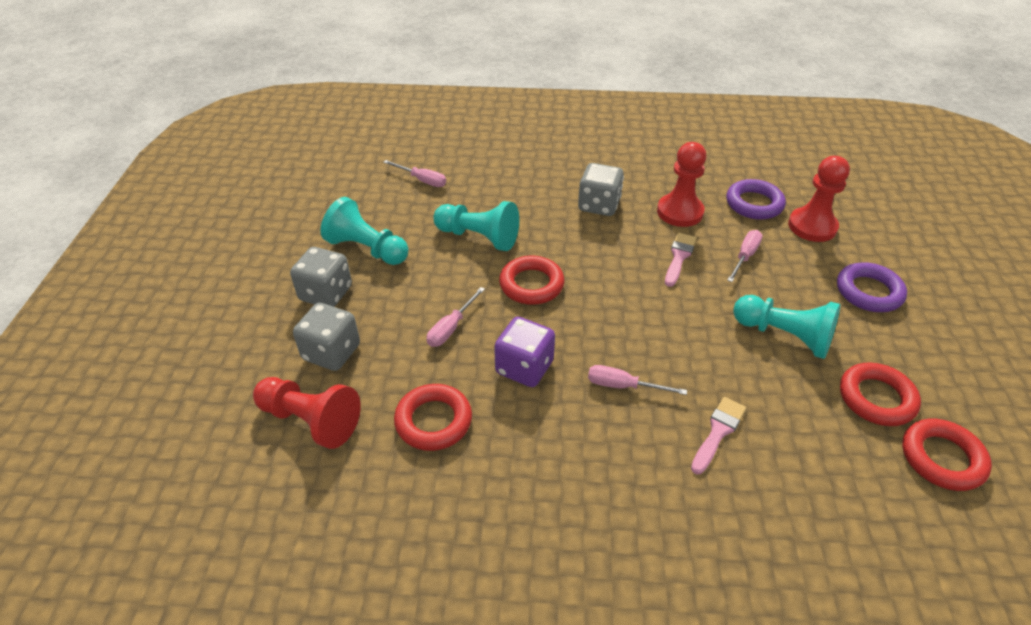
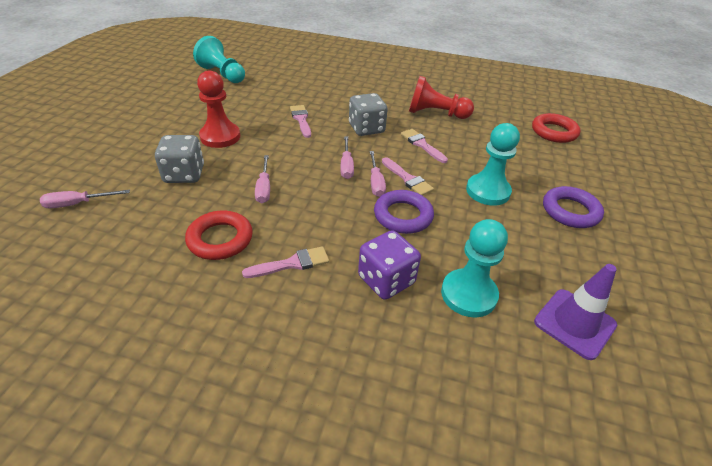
grey dice: [290,247,352,307] [293,303,360,371] [578,163,624,216] = 3 -> [155,135,204,183] [349,93,388,136] = 2
pink brush: [665,233,697,287] [691,397,746,474] = 2 -> [242,246,329,278] [290,105,311,138] [382,157,434,196] [401,129,448,163] = 4
purple traffic cone: none = 0 -> [534,264,617,360] = 1
red pawn: [253,377,361,449] [657,142,706,227] [788,156,850,242] = 3 -> [197,70,240,148] [409,76,474,119] = 2
red ring: [394,384,472,451] [499,255,564,305] [840,362,921,426] [902,419,992,491] = 4 -> [185,211,253,260] [532,113,581,143] = 2

